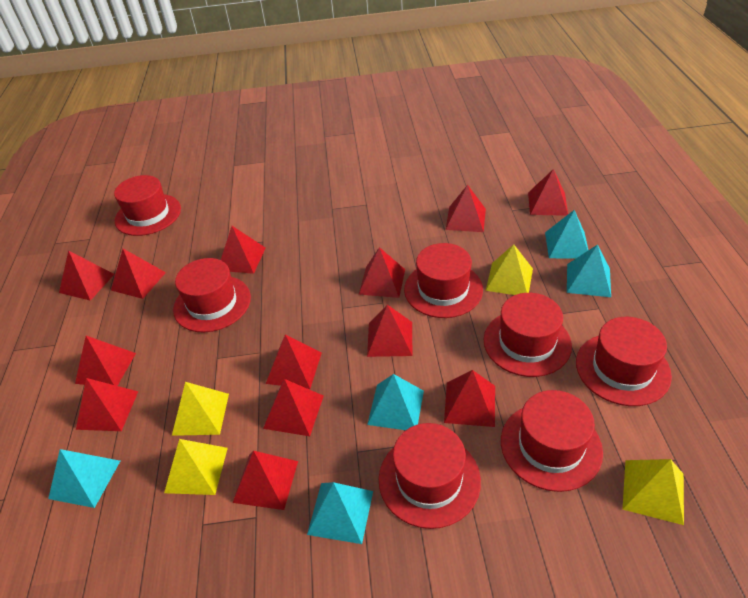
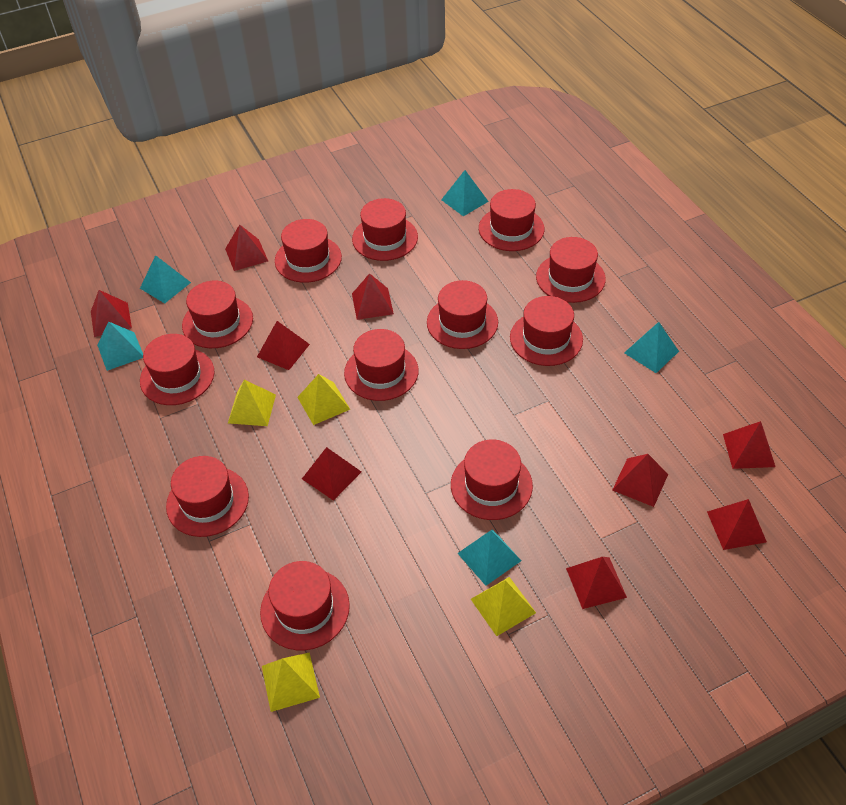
red hat: [114,175,181,236] [173,258,251,332] [379,423,481,529] [404,243,483,318] [484,293,572,377] [501,390,603,492] [576,317,672,406] = 7 -> [140,334,214,405] [166,456,249,537] [182,281,253,348] [260,561,350,650] [275,219,342,283] [344,329,419,401] [352,198,418,261] [427,280,498,349] [451,440,533,520] [479,189,544,251] [510,296,583,366] [536,237,606,303] = 12
red pyramid: [59,250,114,301] [75,336,136,386] [76,378,138,431] [111,249,166,299] [221,226,266,274] [233,450,298,510] [263,379,324,436] [266,334,321,389] [358,247,405,298] [367,305,412,357] [444,370,495,427] [446,185,486,232] [528,169,568,216] = 13 -> [91,290,132,337] [225,224,268,271] [257,321,310,370] [302,447,361,501] [352,273,394,320] [566,557,627,609] [612,454,668,507] [707,499,767,550] [723,421,776,469] = 9

